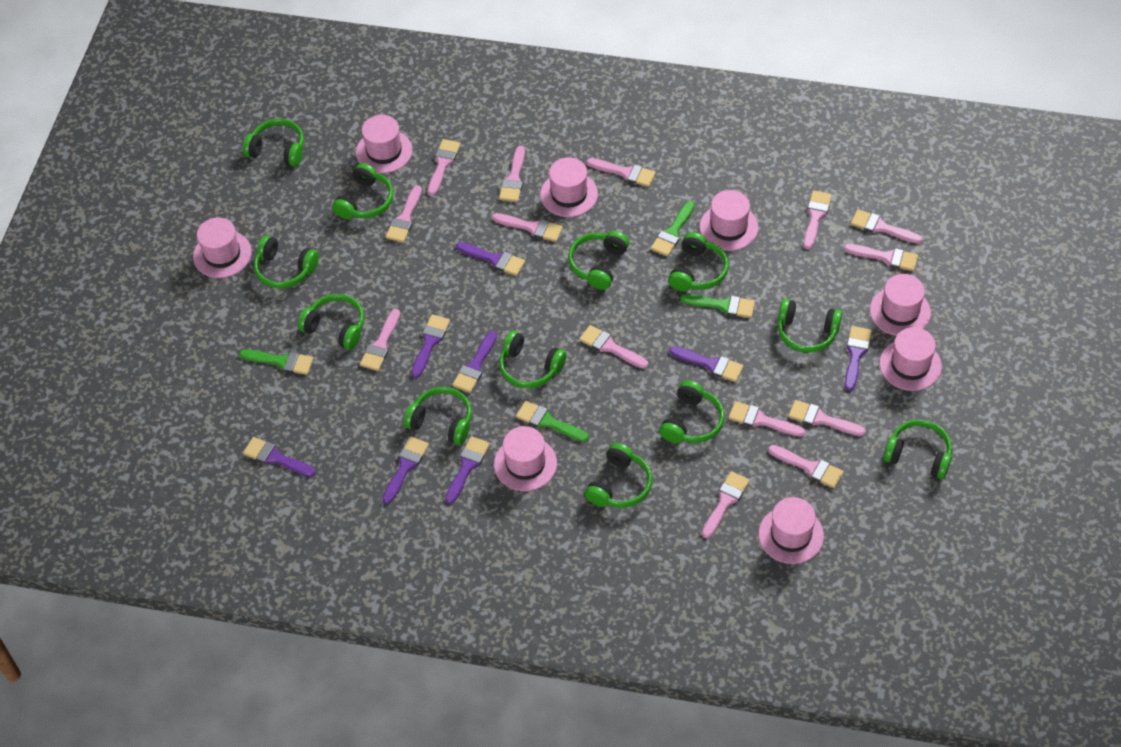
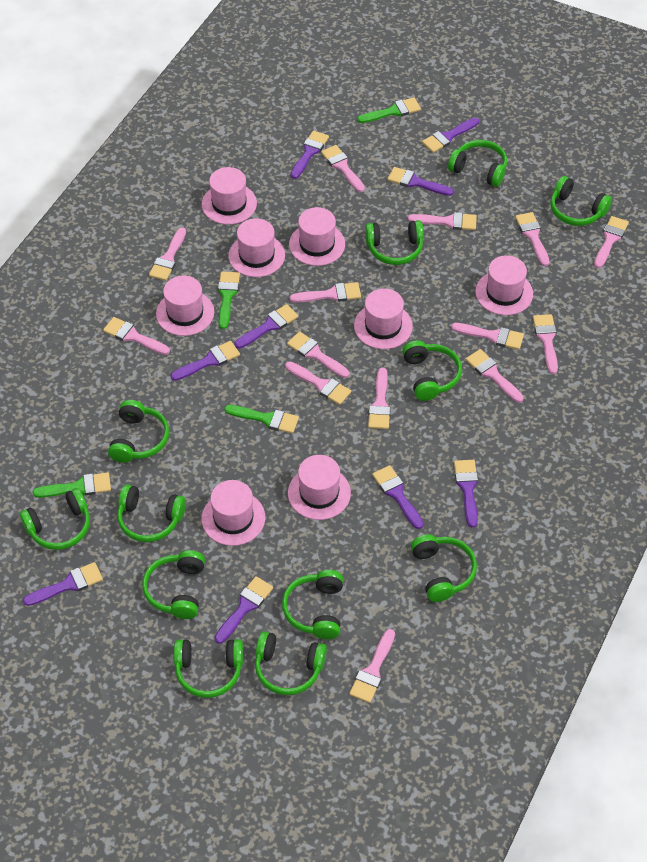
purple brush: [243,437,316,477] [382,437,429,504] [411,314,450,378] [445,436,490,504] [452,331,497,393] [456,242,525,276] [669,346,743,382] [845,326,871,391] = 8 -> [23,562,103,606] [171,341,240,381] [215,576,273,644] [235,304,298,349] [291,130,329,179] [372,465,423,529] [387,167,454,196] [422,118,479,153] [454,460,478,527] = 9

